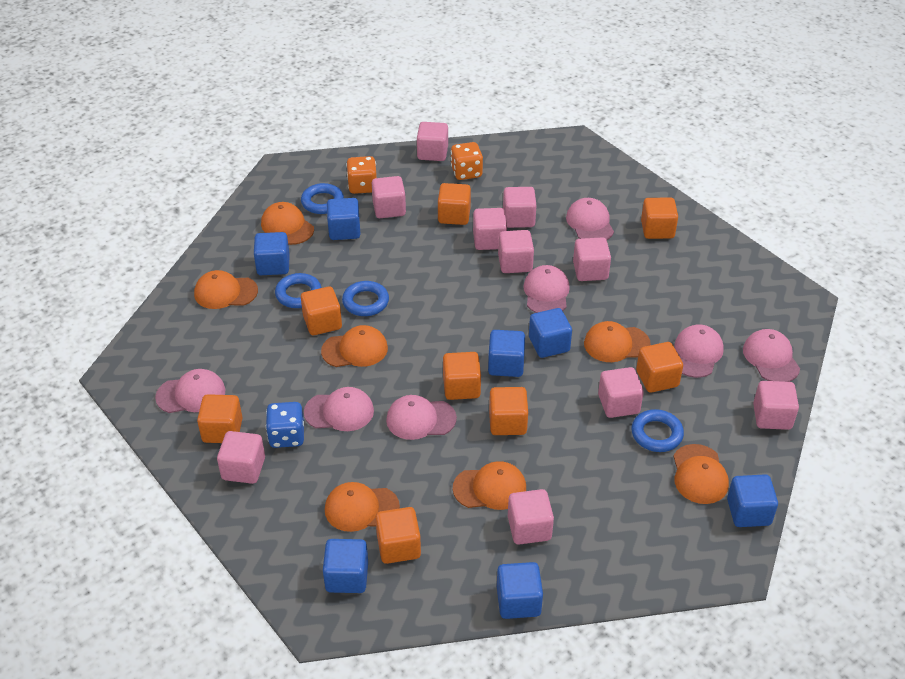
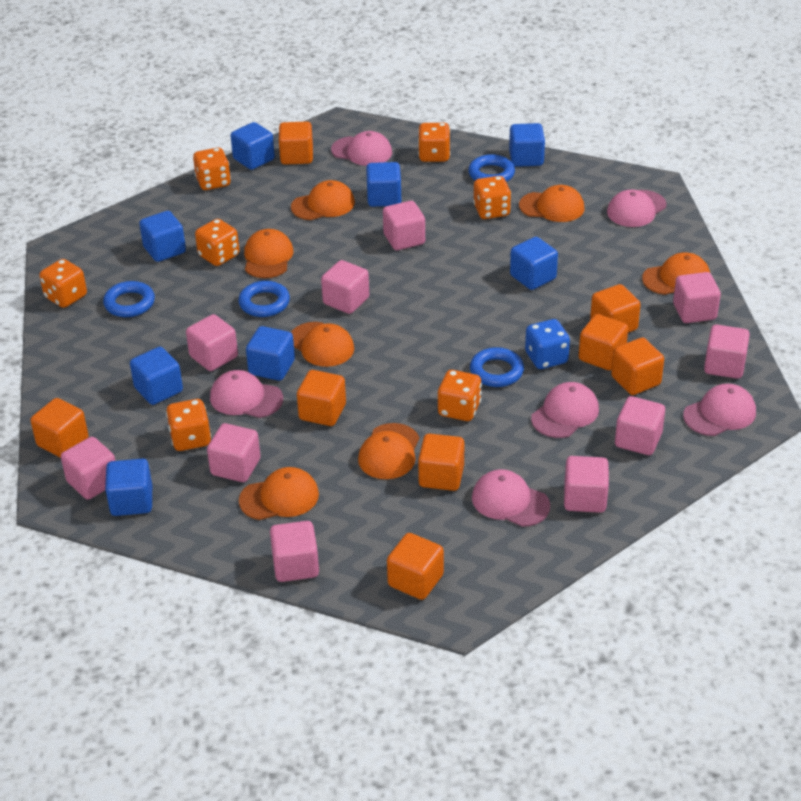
blue cube: [254,232,290,275] [323,539,368,593] [327,198,360,240] [488,330,525,377] [497,562,543,619] [529,308,572,358] [727,474,778,527] = 7 -> [105,459,152,516] [130,347,183,405] [139,211,186,262] [231,122,275,170] [246,326,295,381] [366,162,401,207] [509,123,545,167] [510,237,558,290] = 8
orange dice: [346,156,377,194] [451,142,483,180] = 2 -> [40,259,87,308] [166,399,211,451] [193,147,231,190] [195,219,239,266] [418,123,450,162] [438,370,482,421] [473,176,511,219] = 7
pink cap: [155,369,225,413] [304,387,374,431] [386,395,457,440] [523,265,570,313] [566,198,614,240] [674,325,724,378] [743,329,800,382] = 7 -> [210,370,283,418] [331,131,392,166] [472,469,550,527] [531,382,599,438] [607,189,666,227] [683,384,756,436] = 6

